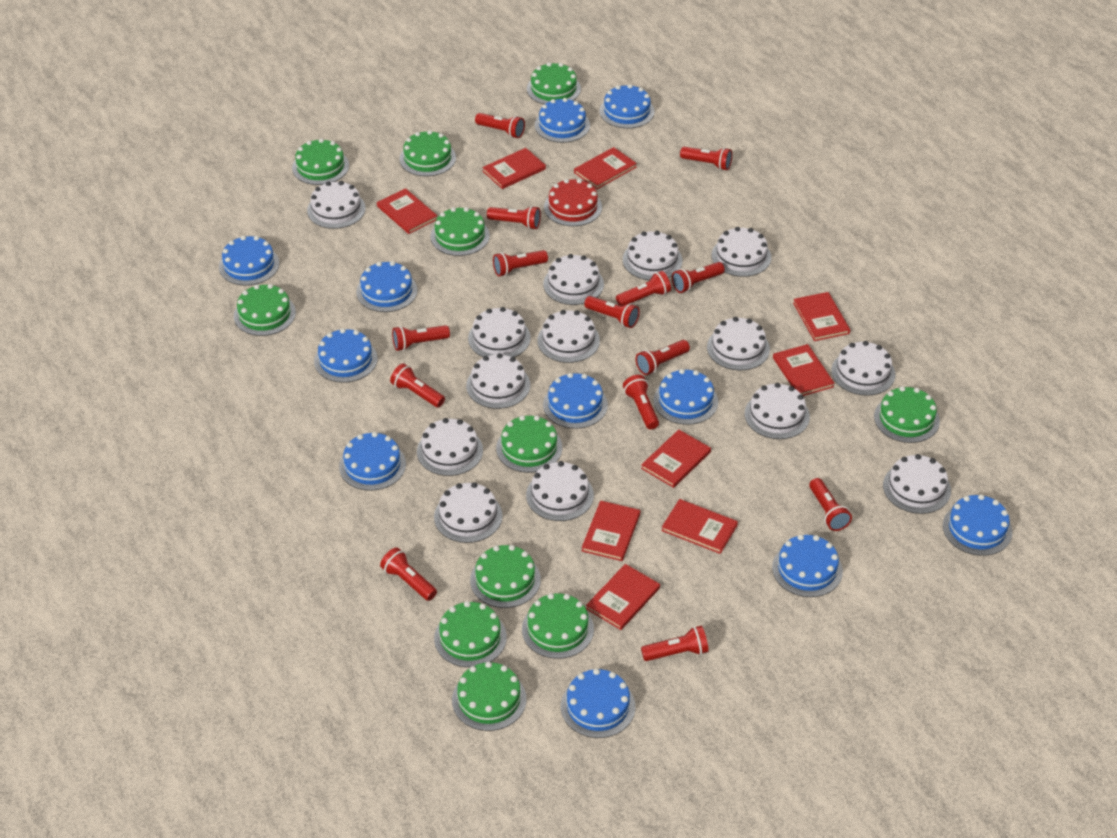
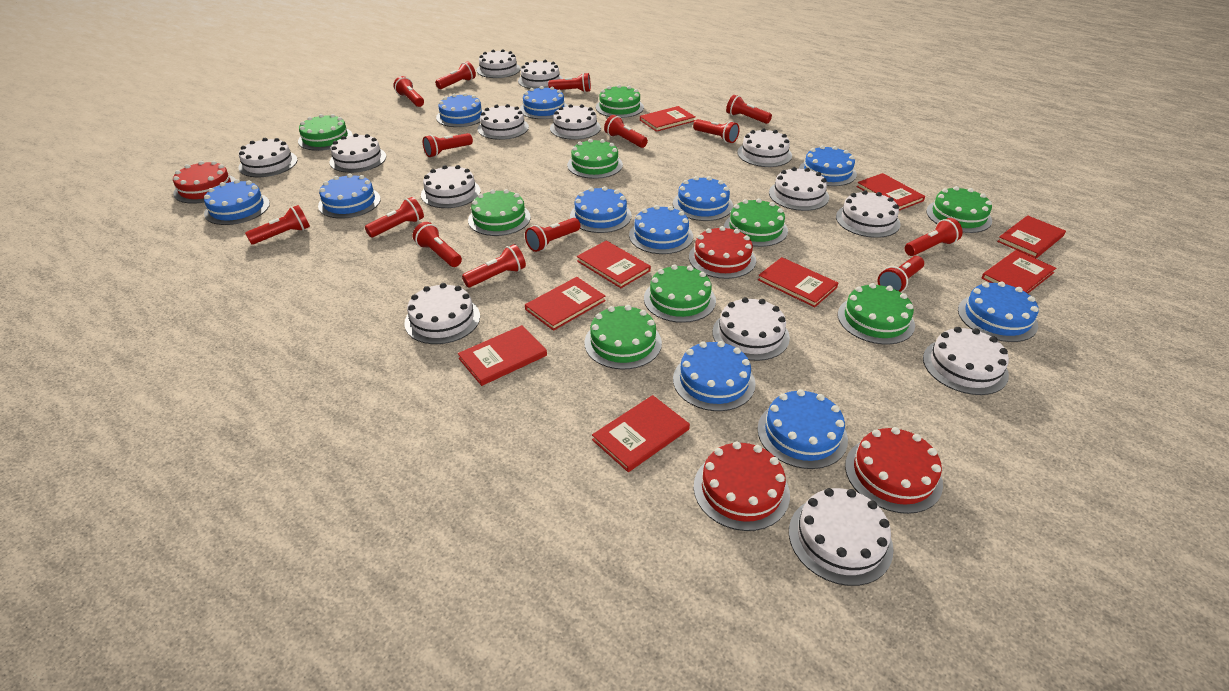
green cake: [234,284,296,336] [292,138,349,185] [400,130,456,176] [430,207,490,256] [434,601,507,667] [452,662,526,731] [470,545,541,608] [496,415,562,473] [522,593,594,659] [527,62,581,104] [874,386,940,443] = 11 -> [298,114,353,151] [468,189,531,236] [567,139,623,179] [584,305,662,370] [596,85,644,118] [644,264,716,323] [724,198,788,247] [838,283,915,344] [926,186,992,233] = 9
red cake: [544,179,602,226] = 1 -> [173,161,236,204] [689,226,756,279] [694,441,790,531] [845,427,943,514] = 4

